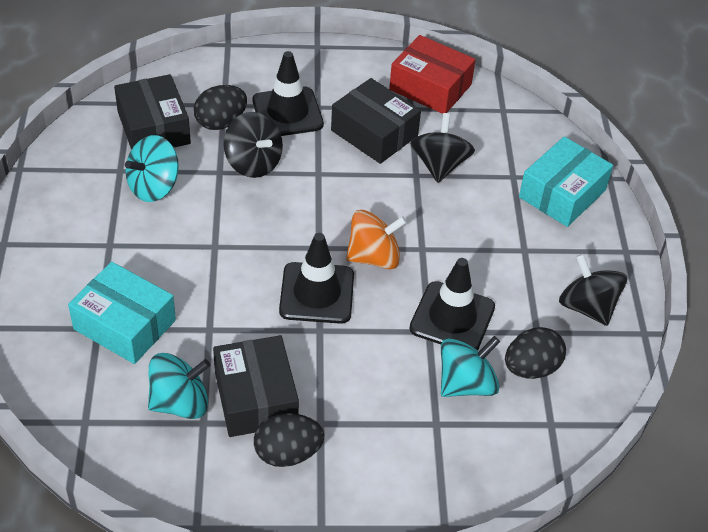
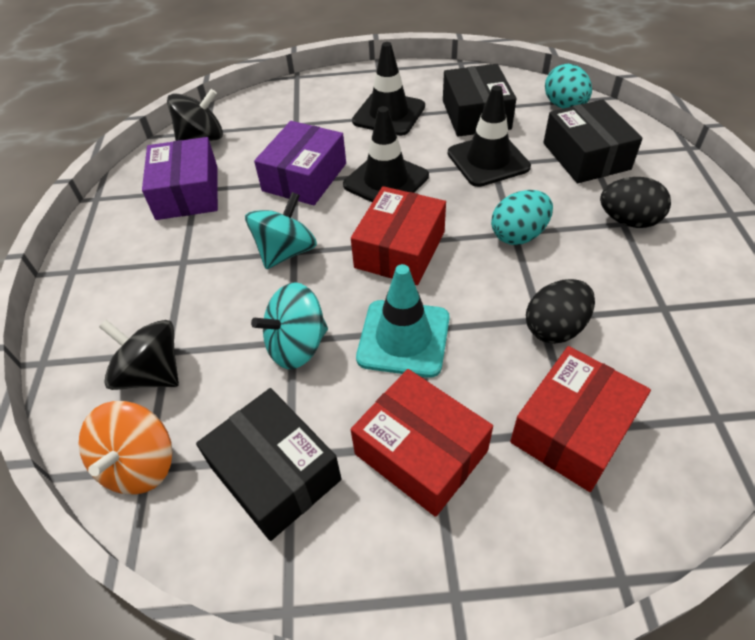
black egg: [194,85,247,130] [254,413,324,467] [505,327,566,379] = 3 -> [526,279,595,344] [600,177,671,228] = 2
black spinning top: [223,112,283,178] [410,113,475,183] [559,254,627,326] = 3 -> [99,320,179,390] [167,89,223,141] = 2
purple box: none = 0 -> [142,137,218,220] [254,121,346,205] = 2
red box: [389,35,476,114] = 1 -> [351,186,446,285] [351,369,493,517] [510,346,651,492] = 3
turquoise box: [68,262,176,364] [519,136,613,227] = 2 -> none = 0
turquoise egg: none = 0 -> [491,190,553,245] [545,64,592,109] = 2
turquoise spinning top: [125,135,179,202] [148,353,211,419] [441,336,500,397] = 3 -> [245,192,317,269] [251,282,328,369] = 2
turquoise traffic cone: none = 0 -> [356,264,450,378] = 1

